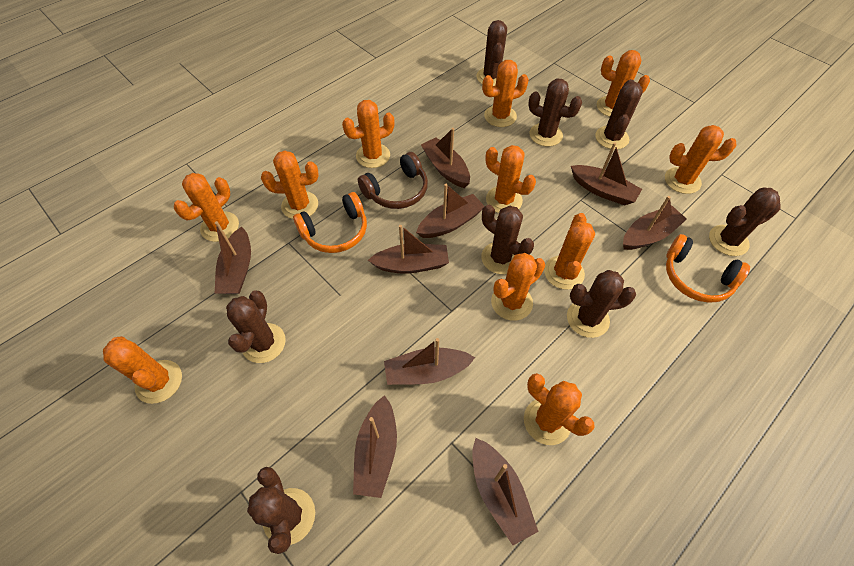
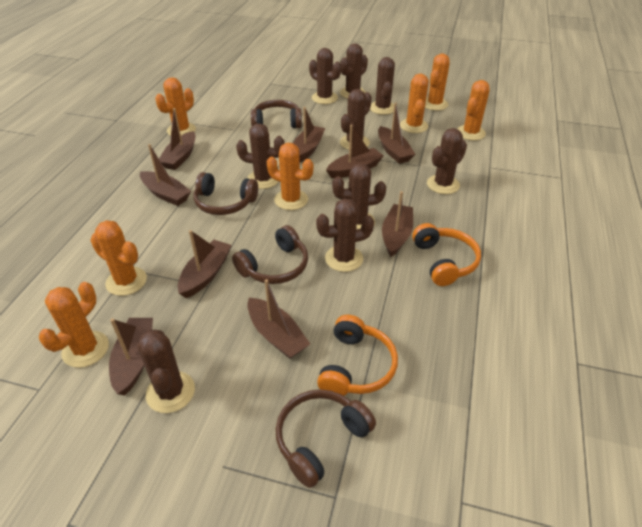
brown cactus: [226,291,286,363] [247,467,315,554] [476,20,507,86] [481,205,534,274] [528,78,582,147] [567,270,636,338] [595,79,643,149] [709,187,780,256] = 8 -> [137,329,195,413] [236,123,285,189] [309,48,341,104] [316,199,374,272] [332,163,386,230] [340,43,368,99] [340,89,372,150] [370,57,395,115] [427,128,467,194] = 9
brown headphones: [358,152,428,209] = 1 -> [194,172,258,215] [232,225,308,284] [251,100,302,128] [276,389,376,488] = 4
orange cactus: [103,336,182,404] [174,173,239,242] [261,150,319,219] [342,100,395,168] [482,60,529,127] [486,145,536,213] [491,253,545,321] [524,373,595,445] [544,213,595,290] [597,50,650,117] [665,125,737,194] = 11 -> [39,282,109,368] [90,220,147,296] [155,77,196,136] [267,143,313,210] [400,73,429,133] [425,54,450,111] [457,80,489,141] = 7

